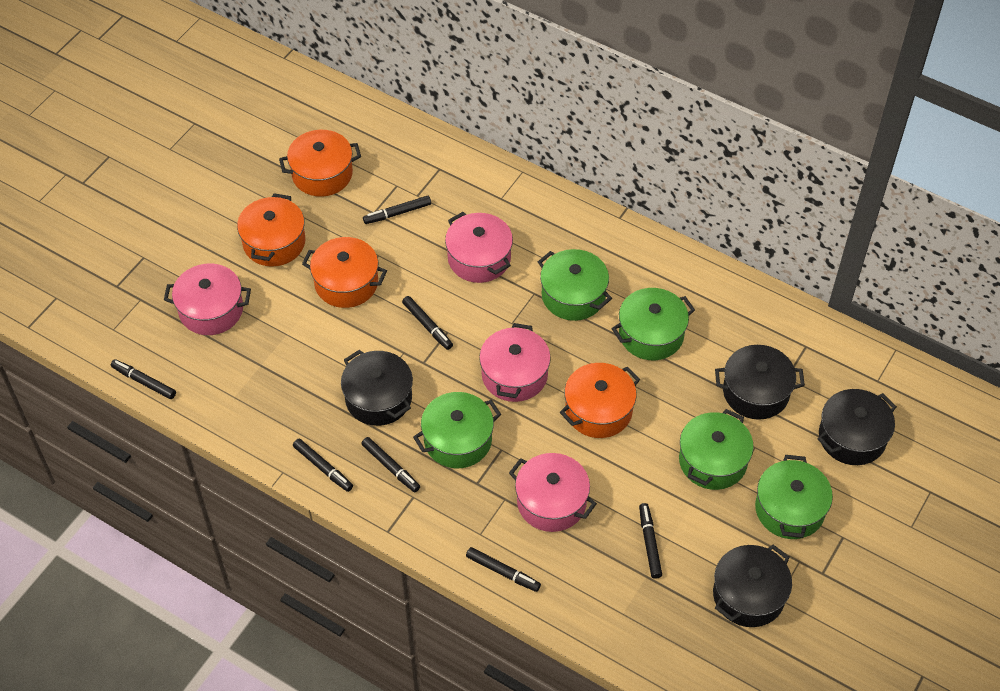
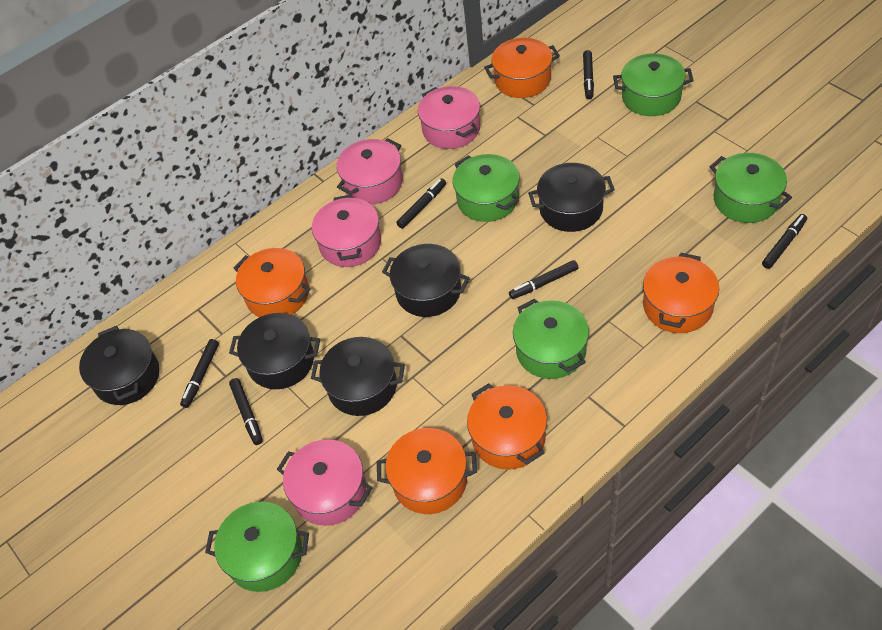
black marker: [111,359,176,399] [293,439,353,492] [361,437,420,492] [363,196,431,224] [402,296,453,350] [466,547,541,592] [639,503,662,579] = 7 -> [180,339,219,408] [229,378,263,445] [396,178,446,229] [509,260,578,299] [583,50,594,99] [762,214,807,269] = 6
black pot: [341,350,413,426] [713,545,792,627] [715,345,805,420] [818,389,897,465] = 4 -> [79,326,160,405] [229,313,320,389] [311,337,405,416] [382,244,470,317] [528,163,615,232] = 5
orange pot: [237,194,305,267] [279,130,361,197] [302,237,387,308] [560,363,640,438] = 4 -> [234,248,310,317] [377,428,477,514] [467,383,547,470] [484,38,560,98] [643,253,719,333] = 5

